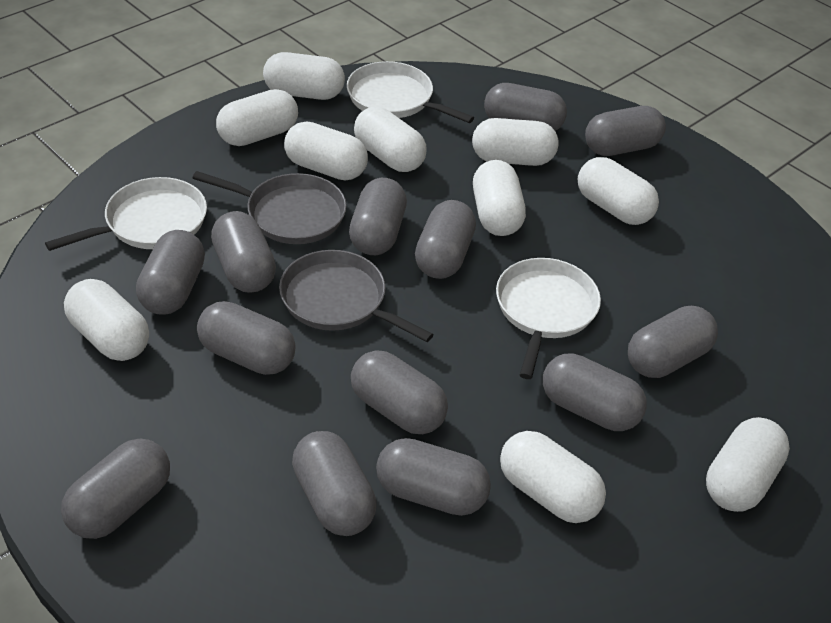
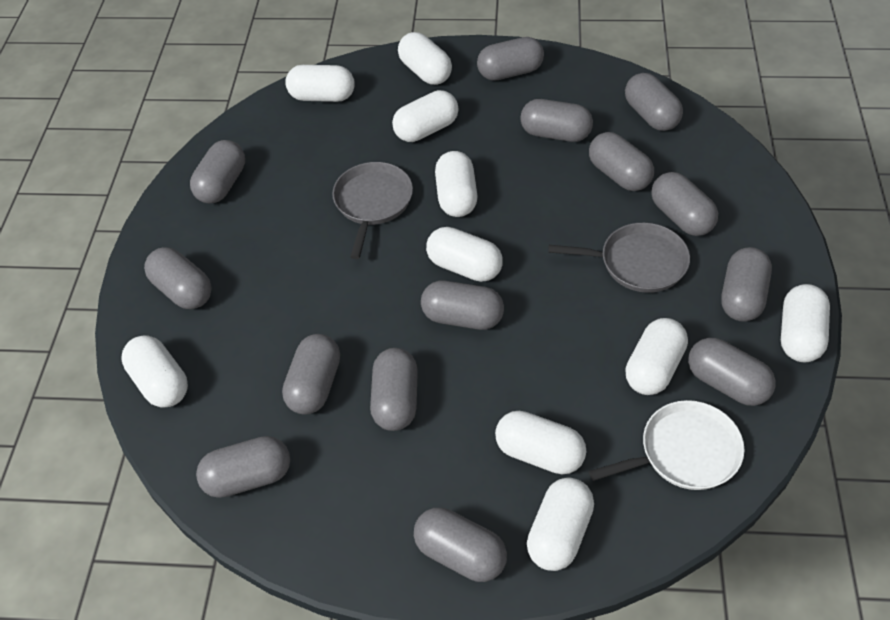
grey capsule: [61,439,170,539] [136,230,205,315] [197,301,296,375] [211,211,276,293] [292,431,377,536] [349,178,407,255] [351,350,448,434] [376,438,491,516] [415,200,476,279] [484,83,567,131] [543,353,647,431] [585,106,666,156] [628,306,718,378] = 13 -> [144,247,212,309] [190,140,245,203] [196,436,290,498] [282,334,340,415] [370,348,418,431] [414,508,507,582] [421,281,504,330] [477,37,544,81] [520,99,593,142] [589,132,654,191] [625,73,683,131] [651,172,718,236] [688,338,776,406] [721,247,772,322] = 14
white pan: [45,177,207,251] [347,61,474,123] [496,258,601,379] = 3 -> [589,400,745,490] = 1

